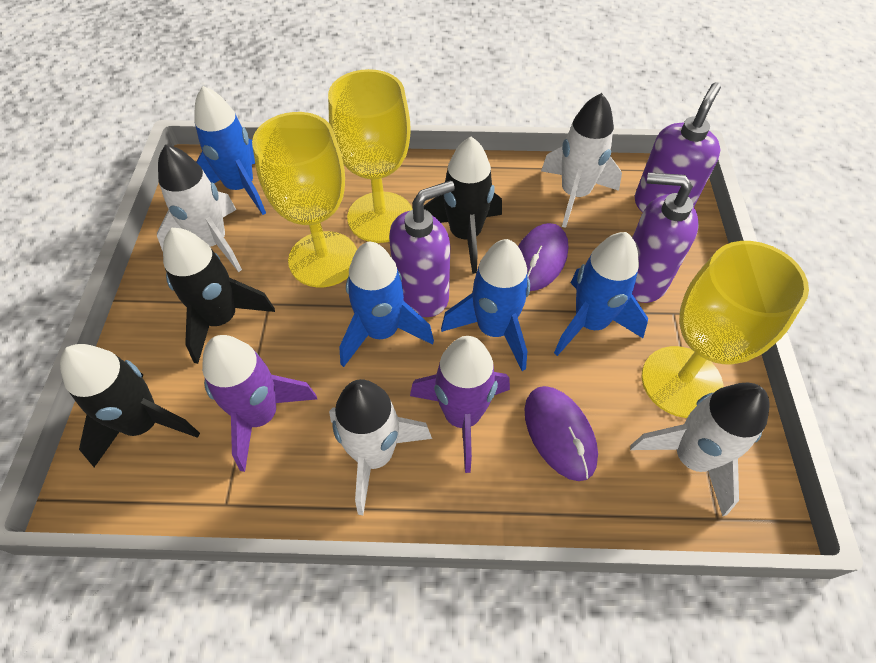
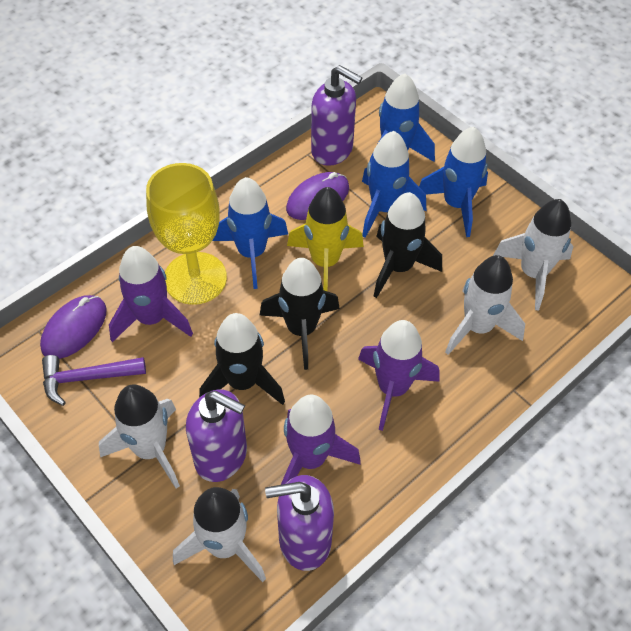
purple hammer: none = 0 -> [42,355,146,406] = 1
purple rocket: [202,335,317,472] [410,336,510,473] = 2 -> [109,246,193,342] [281,395,361,485] [358,320,439,431] = 3
yellow goblet: [252,112,357,287] [328,69,413,243] [642,241,809,418] = 3 -> [146,163,227,305] = 1
yellow rocket: none = 0 -> [287,187,364,291] = 1

